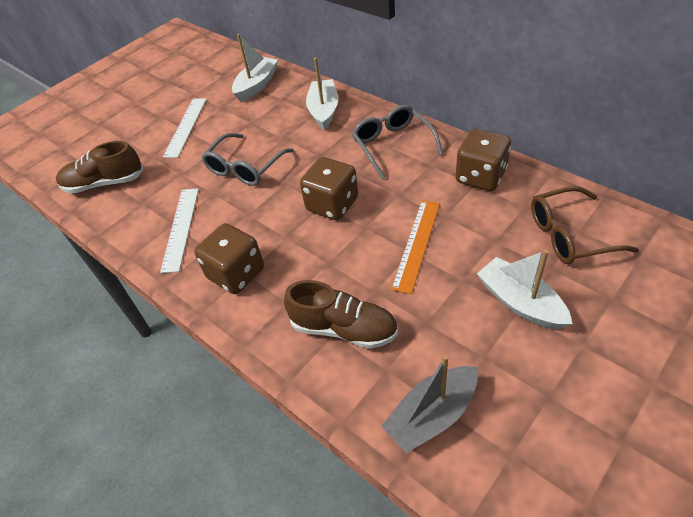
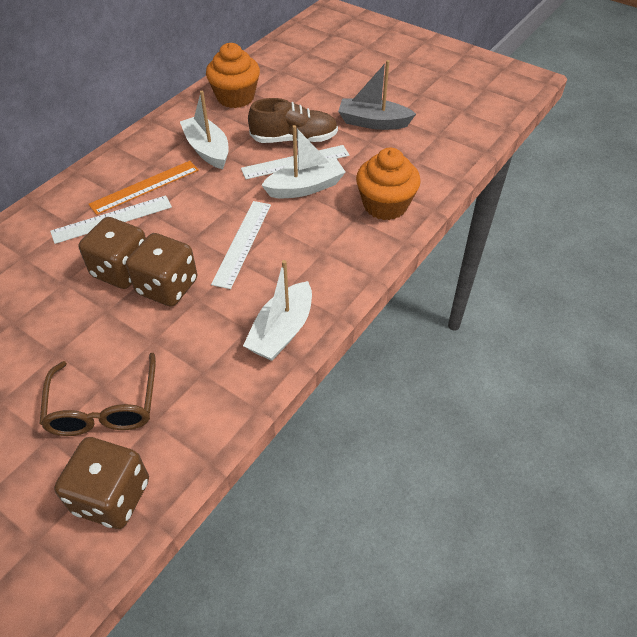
brown shoe: [56,141,144,194] [284,280,398,349] = 2 -> [248,98,338,143] = 1
grey glasses: [201,133,294,186] [352,105,443,180] = 2 -> none = 0
orange cupcake: none = 0 -> [206,43,260,108] [356,148,421,220] = 2
white ruler: [160,188,199,273] [163,98,207,158] = 2 -> [50,195,172,244] [211,201,271,289] [241,145,350,179] = 3

